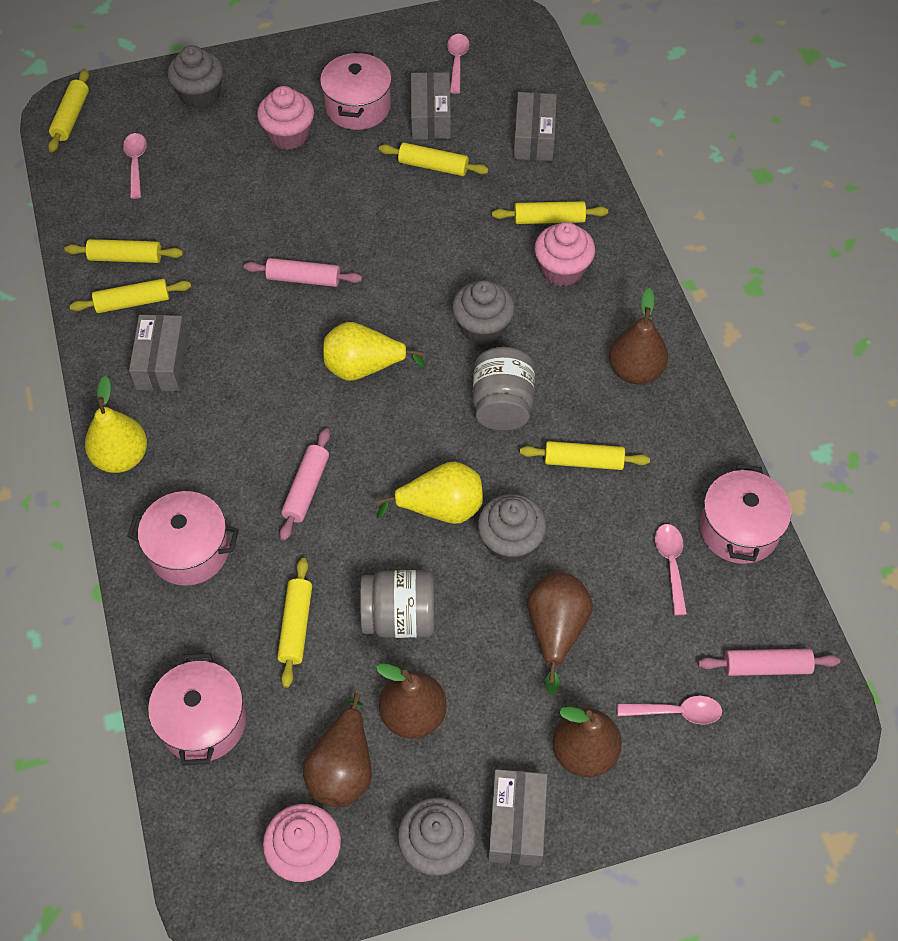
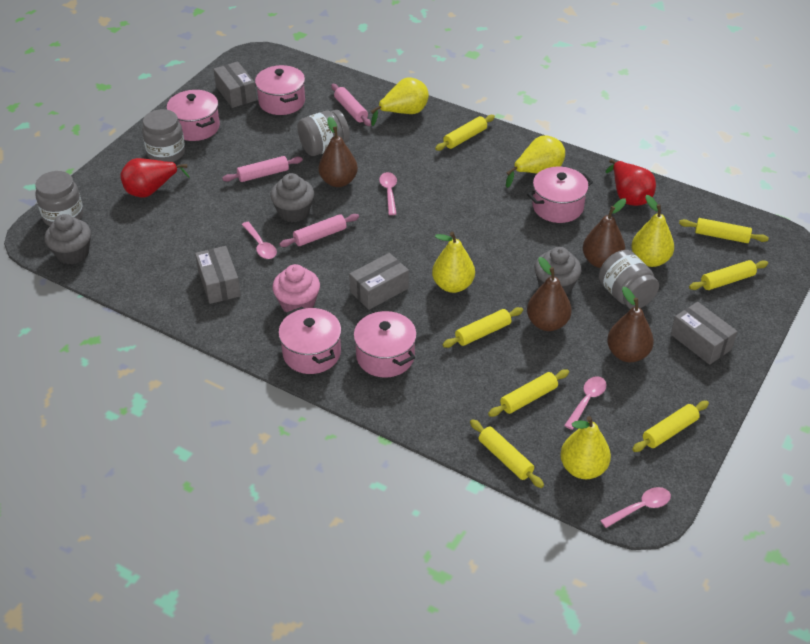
brown pear: [303,693,372,807] [376,664,447,738] [527,573,593,695] [552,707,622,777] [609,288,668,384] = 5 -> [318,117,358,187] [527,257,572,331] [583,199,626,268] [607,287,654,362] = 4
grey cupcake: [167,45,223,109] [398,797,475,876] [452,280,515,345] [478,494,546,563] = 4 -> [45,214,91,265] [270,173,314,222] [534,247,582,295] = 3
grey jar: [360,570,435,638] [473,347,535,430] = 2 -> [35,171,83,226] [142,109,185,162] [297,110,350,156] [599,250,659,309] = 4
pink cupcake: [257,86,314,150] [263,804,341,882] [535,222,595,286] = 3 -> [273,264,320,313] = 1
pink pot: [127,491,239,586] [148,653,246,766] [320,51,392,130] [700,464,791,564] = 4 -> [167,90,220,141] [255,65,305,115] [278,307,342,374] [353,311,417,378] [527,167,593,223] = 5
red pear: none = 0 -> [120,158,190,197] [605,159,656,206] = 2
yellow pear: [85,376,147,473] [323,322,425,381] [376,461,483,524] = 3 -> [371,77,429,126] [432,232,475,293] [506,135,565,188] [560,416,611,479] [631,195,674,267] = 5

